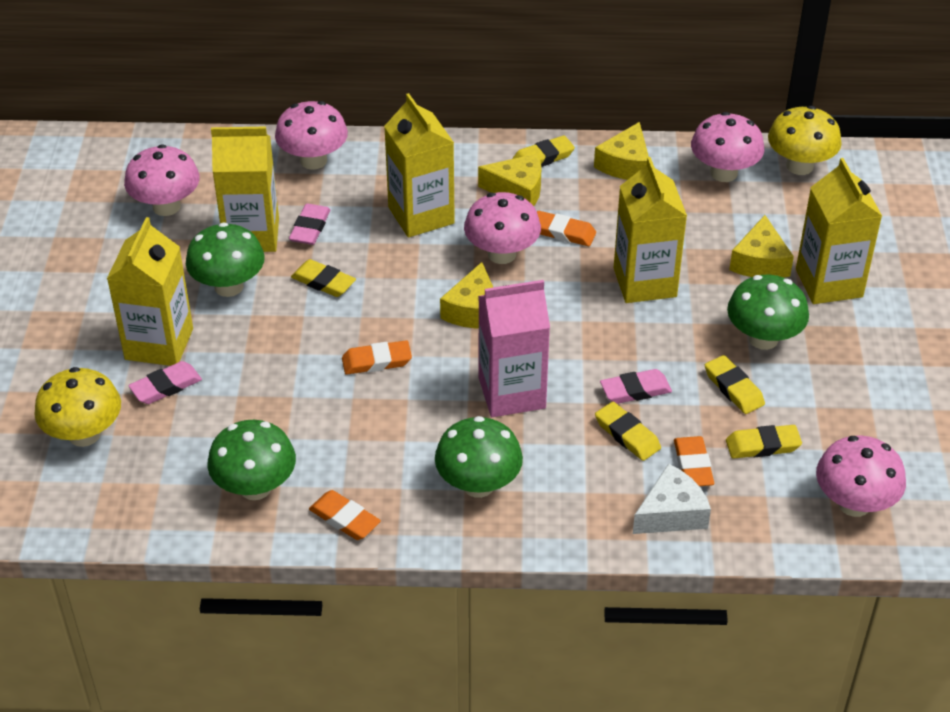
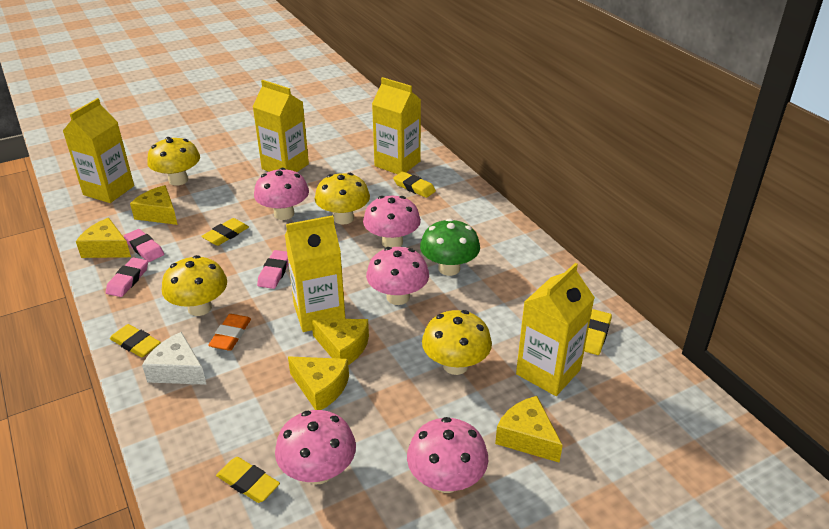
green mushroom: [186,222,265,297] [207,420,296,500] [435,416,523,498] [727,275,809,350] = 4 -> [420,218,480,276] = 1
orange eraser: [309,490,381,540] [342,340,412,374] [537,211,596,246] [674,436,714,486] = 4 -> [208,314,251,351] = 1
pink carton: [478,280,550,417] = 1 -> none = 0
yellow cheese: [440,262,493,329] [478,154,541,206] [594,122,649,180] [729,215,794,277] = 4 -> [76,218,131,258] [130,185,178,225] [288,356,349,410] [311,318,369,365] [495,396,563,463] = 5
yellow mushroom: [34,367,121,447] [768,106,842,175] = 2 -> [147,137,200,186] [162,255,227,316] [315,173,370,225] [422,310,492,375] = 4

